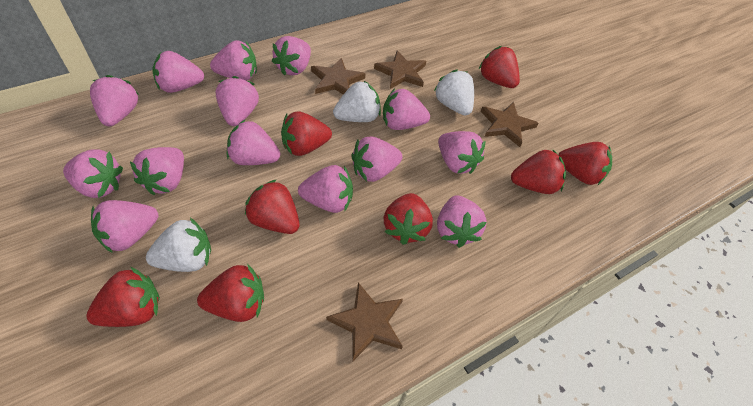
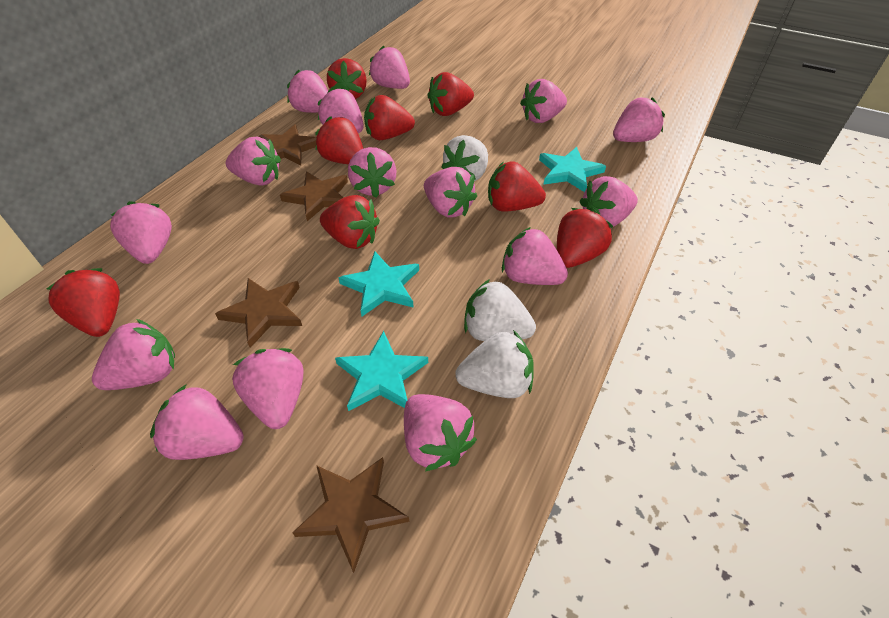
pink strawberry: [63,149,123,198] [90,75,138,126] [91,200,158,253] [130,147,184,195] [152,51,204,93] [210,40,257,81] [216,76,259,126] [227,120,280,165] [272,36,311,76] [298,165,353,213] [351,137,402,182] [383,88,430,130] [437,195,487,248] [438,131,486,174] = 14 -> [92,319,175,390] [110,201,172,264] [150,384,244,460] [226,136,281,186] [232,348,303,429] [287,70,328,113] [318,88,364,133] [348,147,396,198] [369,46,410,89] [404,394,477,472] [424,167,477,217] [502,227,568,285] [520,79,567,123] [579,176,638,227] [613,97,665,142] = 15
turquoise star: none = 0 -> [335,331,428,411] [338,251,419,316] [539,147,606,192] = 3

